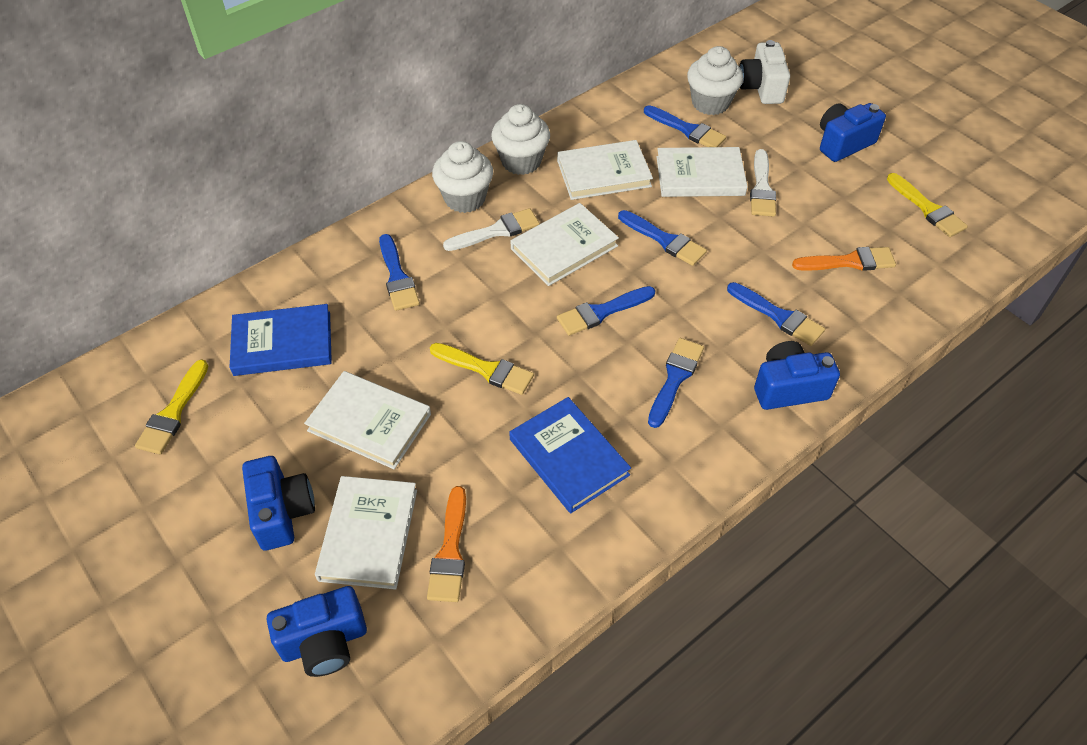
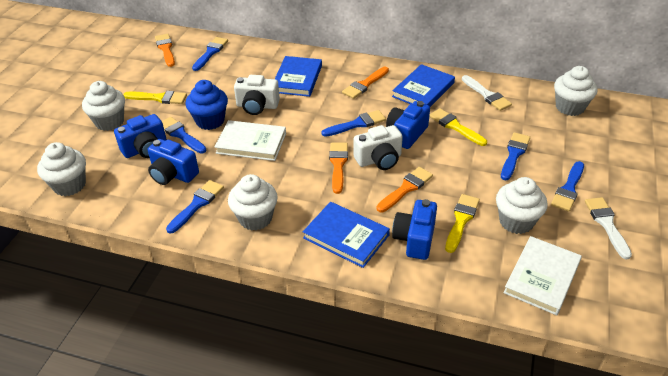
blue book: [229,304,332,376] [509,397,631,513] = 2 -> [275,56,322,97] [303,202,390,268] [392,64,455,107] = 3
blue cupcake: none = 0 -> [185,80,228,130] = 1
orange brush: [427,486,466,602] [792,247,896,271] = 2 -> [155,34,175,67] [329,143,348,194] [342,67,389,99] [376,167,433,212] = 4
white book: [304,371,431,469] [315,476,417,590] [511,203,619,286] [557,140,653,200] [657,147,748,197] = 5 -> [215,120,286,161] [503,236,582,315] = 2
white camera: [739,40,790,104] = 1 -> [234,75,280,115] [354,125,403,170] = 2
white cupcake: [432,141,493,213] [491,104,550,175] [687,46,743,115] = 3 -> [37,142,86,196] [82,81,125,131] [228,174,278,231] [496,177,548,234] [554,66,598,116] = 5

